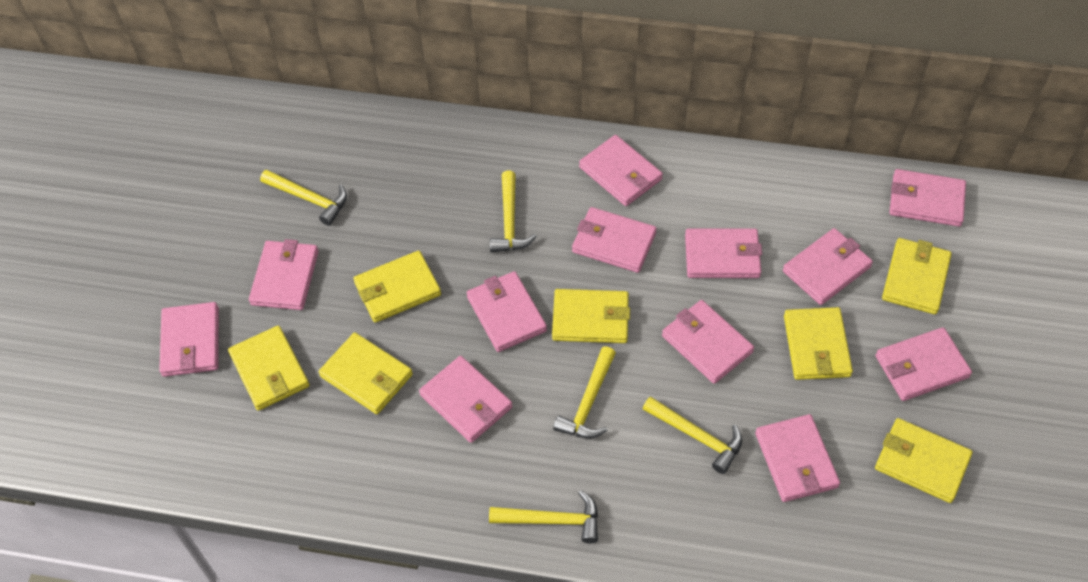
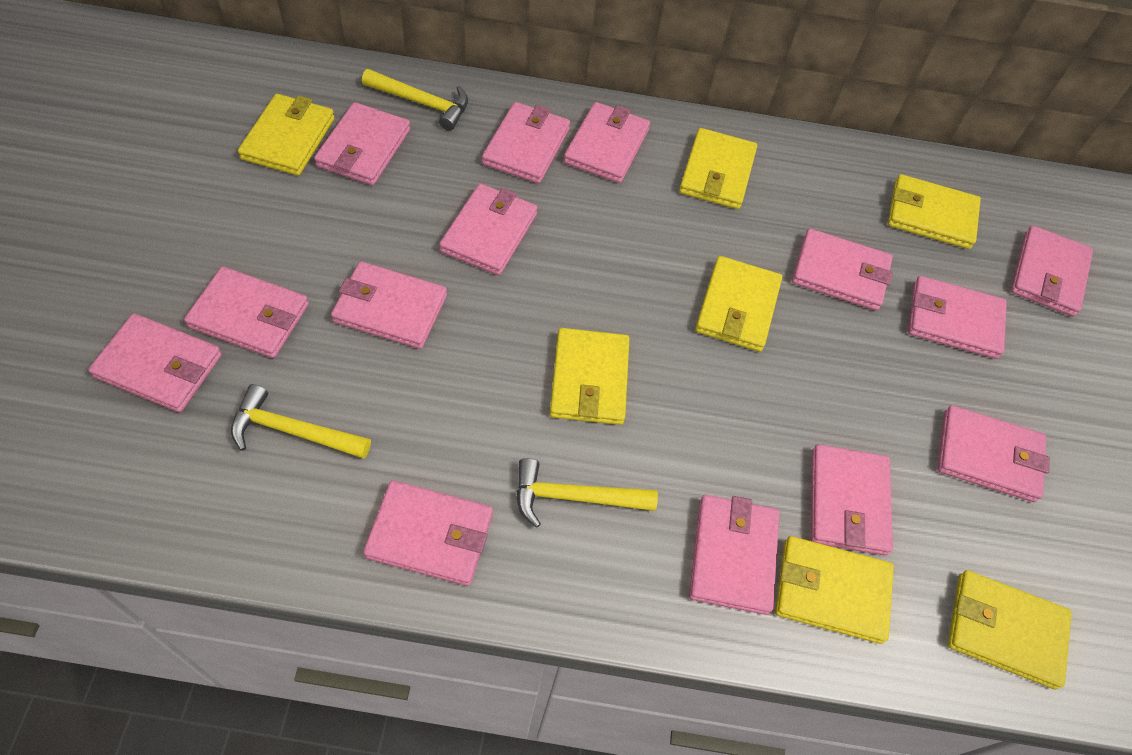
pink wallet: [159,302,219,377] [249,239,319,310] [419,356,513,443] [467,271,547,352] [572,207,657,273] [579,135,663,206] [662,300,754,384] [685,228,762,278] [755,414,840,502] [783,228,873,305] [876,327,972,401] [889,169,966,227] = 12 -> [88,313,222,412] [184,266,309,358] [314,102,410,185] [331,261,447,349] [363,480,493,586] [439,183,538,275] [482,102,570,184] [564,102,650,183] [689,495,780,615] [792,228,893,311] [811,444,893,556] [908,276,1007,359] [937,405,1050,502] [1011,225,1093,317] = 14
yellow hammer: [260,170,347,226] [489,490,598,543] [490,171,537,253] [553,346,616,439] [643,396,742,474] = 5 -> [231,384,371,459] [362,69,468,131] [516,458,658,528] = 3

